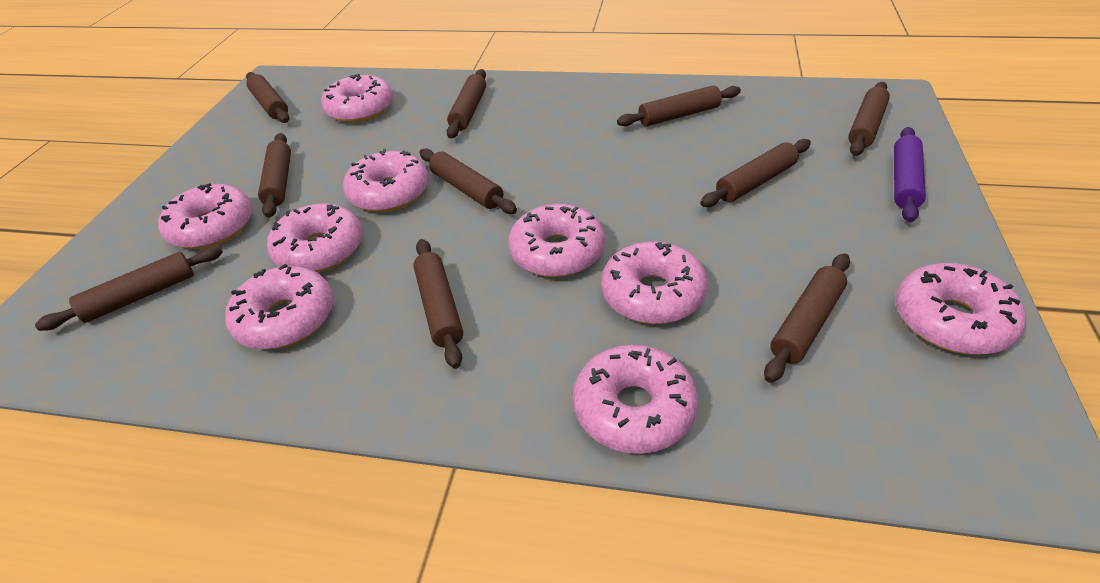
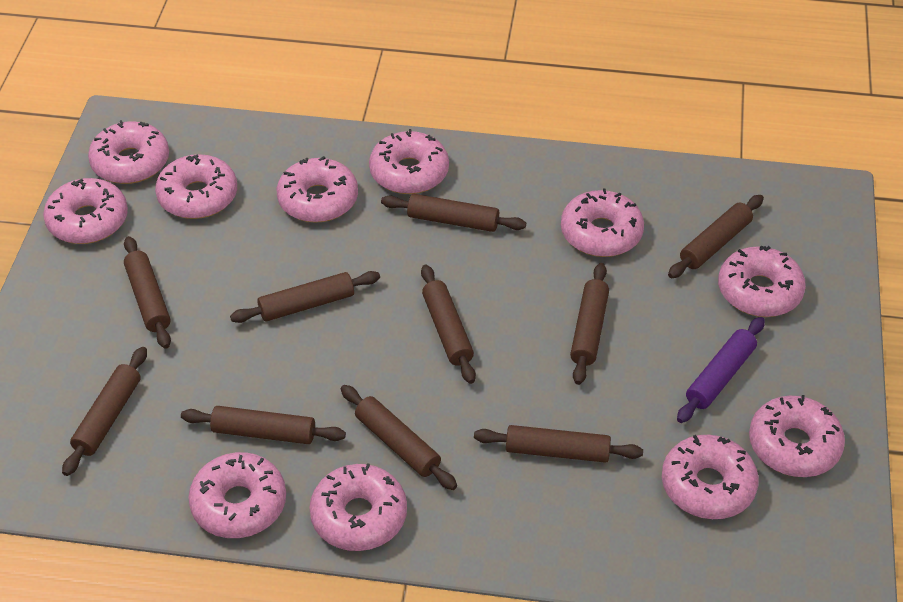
pink donut: [158,183,252,249] [225,264,333,350] [267,203,363,273] [321,74,393,123] [343,149,429,212] [508,204,605,277] [573,345,698,454] [601,241,708,324] [896,263,1026,355] = 9 -> [43,178,128,244] [88,120,169,184] [155,154,237,219] [188,452,286,538] [277,156,358,223] [309,463,407,551] [369,129,449,194] [561,188,644,257] [662,435,759,519] [718,245,806,317] [749,395,845,477] = 11

